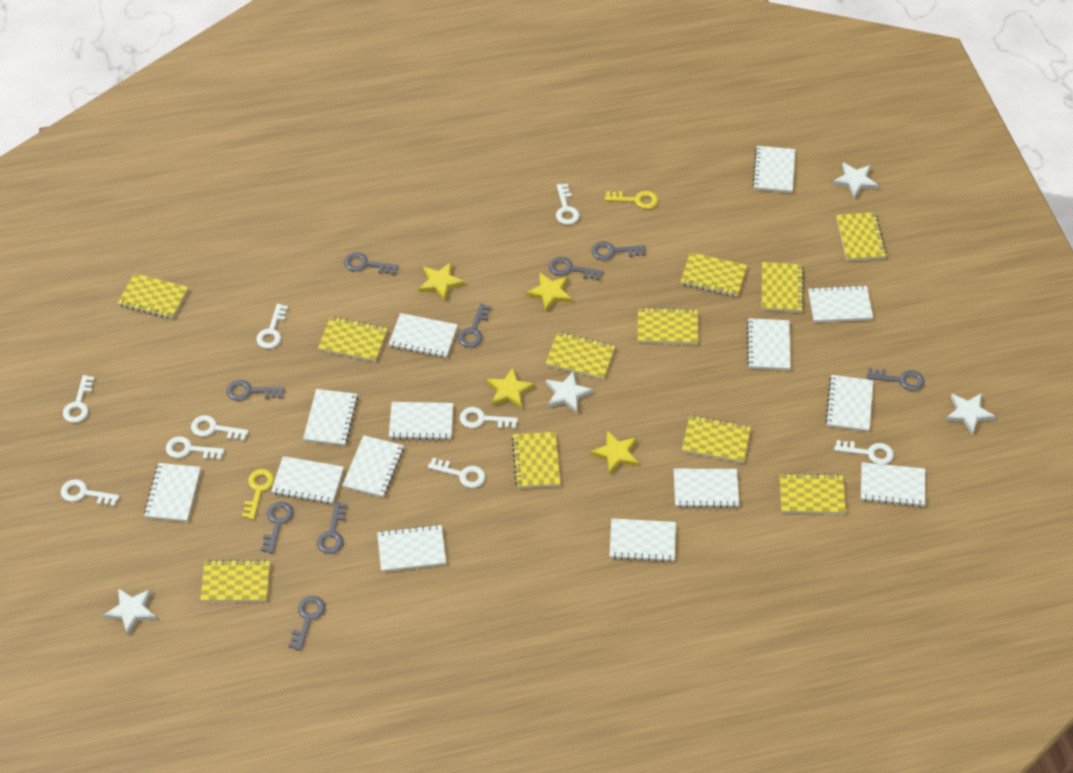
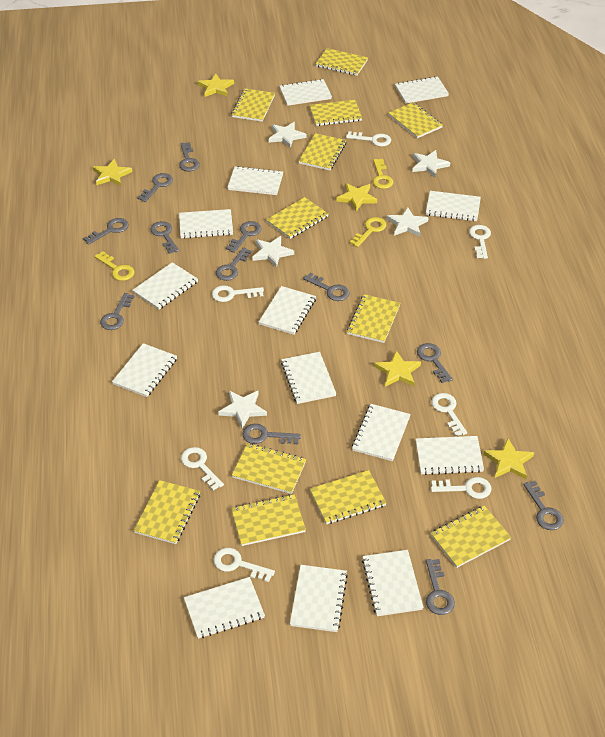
grey key: [227,380,285,401] [261,502,294,554] [288,596,325,651] [317,502,347,554] [344,252,398,275] [458,303,491,348] [549,257,603,281] [591,241,646,260] [867,368,925,391] = 9 -> [83,218,129,245] [100,293,134,330] [137,173,173,202] [150,221,179,254] [179,142,200,171] [216,247,252,281] [226,221,262,253] [242,424,301,444] [303,272,349,301] [417,343,453,383] [426,559,455,615] [523,481,564,530] = 12
white key: [61,479,120,506] [63,375,95,423] [166,436,224,460] [191,415,249,441] [256,304,288,349] [428,458,486,488] [460,407,518,429] [556,184,580,225] [834,440,894,465] = 9 -> [181,447,224,491] [212,285,264,302] [213,548,275,582] [346,131,391,147] [431,393,467,436] [431,477,491,499] [469,225,491,259] = 7
white star: [103,588,157,635] [546,371,593,413] [833,162,878,199] [945,393,996,435] = 4 -> [218,391,267,429] [252,236,294,268] [269,122,306,148] [387,207,429,237] [412,150,450,178] = 5
yellow key: [242,469,275,520] [605,191,658,209] = 2 -> [95,251,135,281] [350,217,386,247] [373,159,393,189] = 3
yellow notebook: [118,273,188,319] [200,560,270,602] [318,317,388,362] [512,432,560,488] [545,332,615,380] [637,307,698,345] [681,252,747,297] [682,415,751,463] [762,262,804,312] [779,473,846,514] [836,212,887,261] = 11 -> [134,480,200,544] [231,88,275,122] [231,494,306,546] [232,443,306,494] [266,197,328,239] [299,133,346,170] [310,100,362,126] [310,470,386,524] [316,48,368,76] [347,294,400,343] [388,102,443,138] [431,506,511,568] = 12
yellow star: [419,262,465,301] [486,368,535,409] [526,273,572,311] [590,431,639,475] = 4 -> [93,159,132,186] [198,74,234,97] [336,183,377,212] [374,350,421,387] [483,438,534,479] = 5

